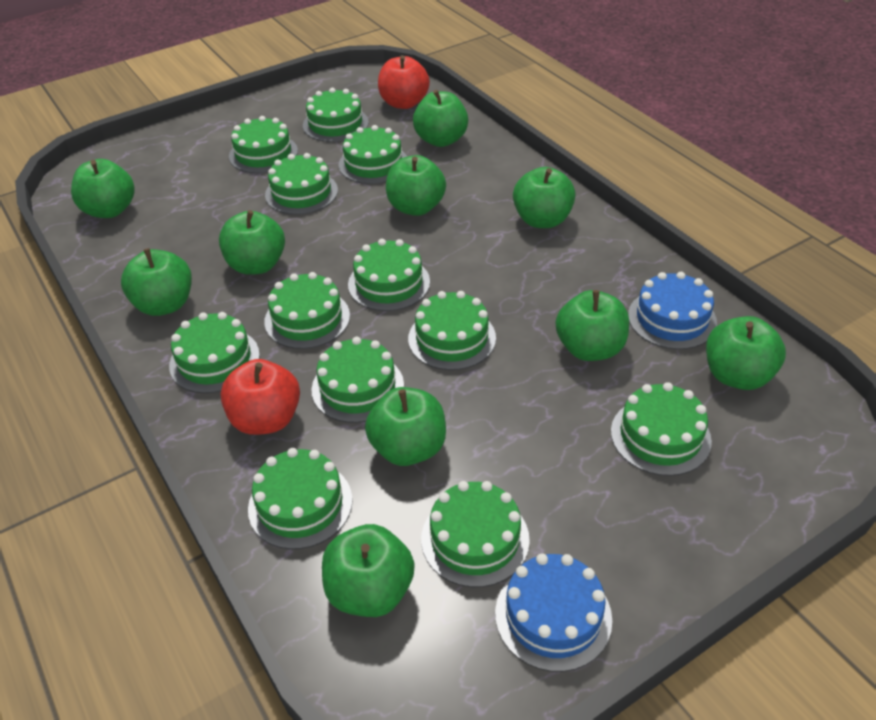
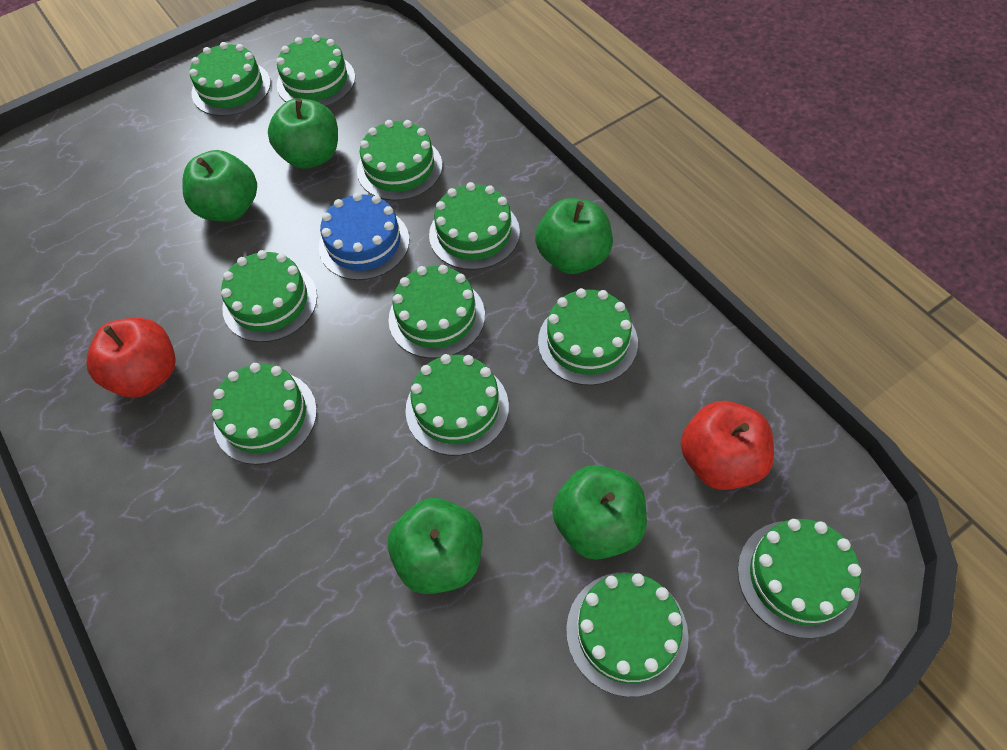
blue cake: [495,553,612,672] [628,272,717,350] = 2 -> [319,193,409,280] = 1
green apple: [71,159,135,218] [121,248,192,316] [219,210,285,275] [322,524,415,617] [365,387,446,466] [386,155,446,216] [413,90,468,147] [513,167,576,228] [556,290,629,361] [706,316,786,390] = 10 -> [182,150,257,222] [268,98,338,169] [388,498,483,594] [535,198,613,274] [552,465,647,560] = 5
green cake: [169,312,260,393] [229,116,298,173] [248,448,352,549] [264,272,350,349] [265,153,338,215] [303,88,369,142] [312,337,404,423] [339,125,407,184] [348,239,430,311] [408,291,496,370] [421,481,530,587] [611,382,712,476] = 12 -> [189,42,271,116] [212,363,317,465] [221,250,317,342] [276,35,355,106] [357,120,442,201] [389,265,485,359] [405,354,509,456] [429,182,520,270] [538,288,638,385] [566,573,689,697] [738,519,861,639] = 11

